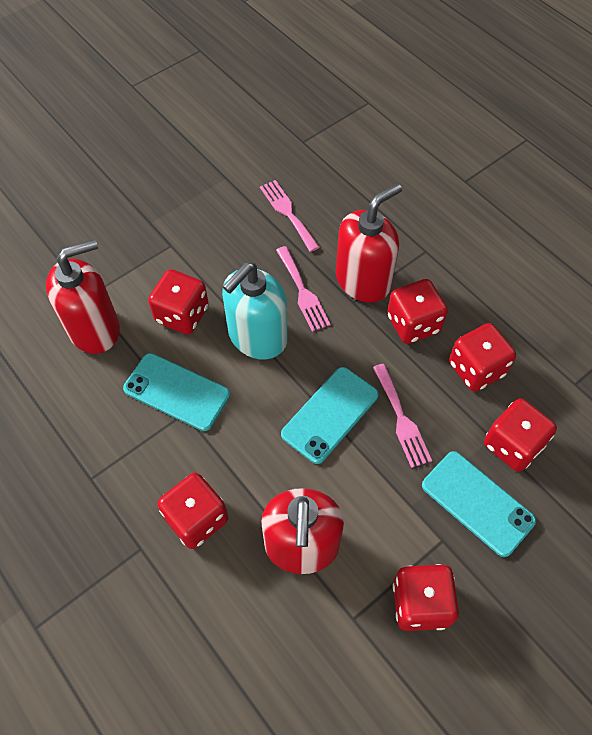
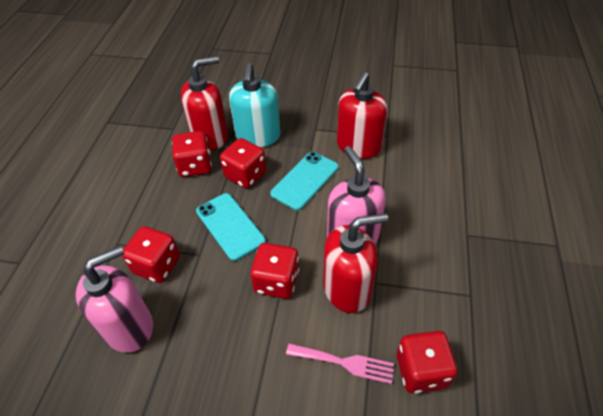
pink fork: [260,180,319,252] [276,246,331,332] [373,364,432,468] = 3 -> [286,343,394,384] = 1
pink soap dispenser: none = 0 -> [76,246,153,353] [327,146,386,244] = 2
red dice: [148,269,209,334] [157,473,228,549] [387,279,448,344] [393,564,459,631] [449,323,516,392] [484,398,557,472] = 6 -> [122,226,180,283] [172,131,212,177] [220,138,266,189] [250,243,299,299] [397,331,458,393] = 5
turquoise phone: [123,353,230,431] [281,367,379,464] [422,451,536,557] = 3 -> [196,193,266,261] [270,152,339,211] = 2

